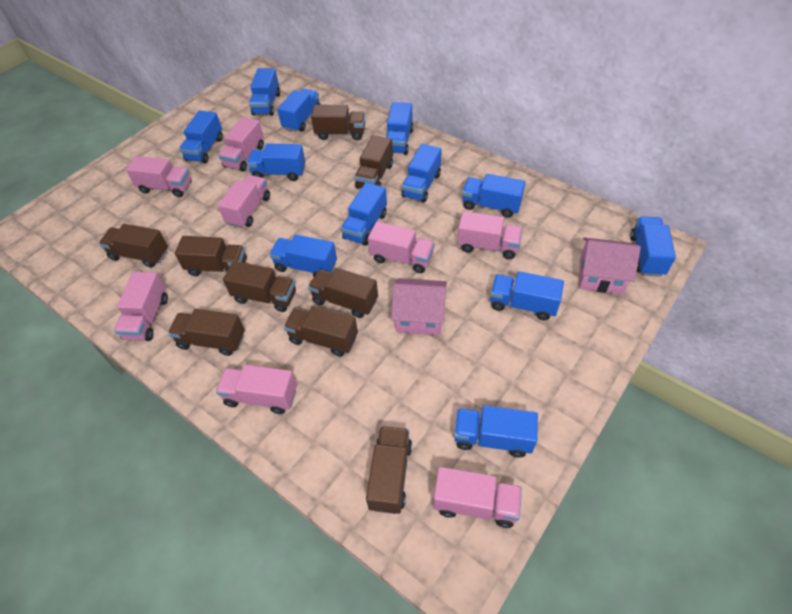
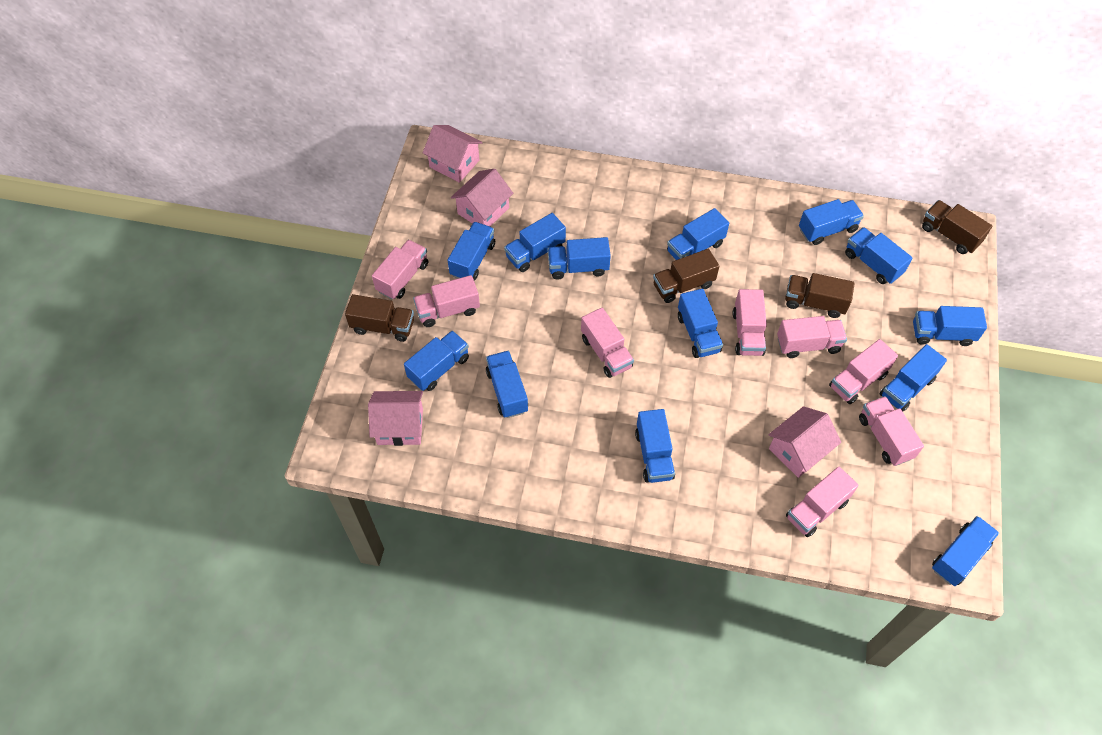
blue truck: [179,110,223,163] [247,143,305,181] [249,68,280,116] [269,234,337,276] [277,88,321,132] [341,182,387,245] [386,102,414,155] [402,144,442,202] [454,406,538,458] [462,174,525,218] [490,271,564,320] [630,216,676,277] = 12 -> [404,331,469,391] [447,222,495,280] [486,351,528,418] [504,213,566,272] [548,237,611,279] [635,409,675,483] [667,208,729,260] [678,289,723,358] [799,199,864,245] [845,227,913,284] [880,344,947,412] [913,306,987,346] [932,516,999,586] = 13
brown truck: [99,224,168,268] [168,309,245,356] [175,236,247,276] [223,261,296,312] [284,306,358,357] [308,268,378,318] [311,105,365,140] [355,135,393,189] [366,426,412,514] = 9 -> [345,294,414,342] [653,249,719,303] [785,273,855,318] [922,200,992,254] = 4
pink house: [391,278,447,335] [579,237,641,294] = 2 -> [368,391,423,446] [422,125,483,183] [451,169,513,226] [768,406,841,478] = 4

